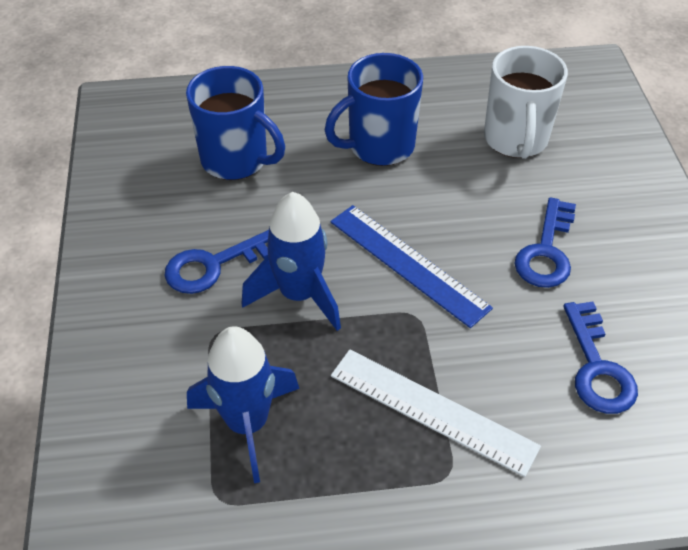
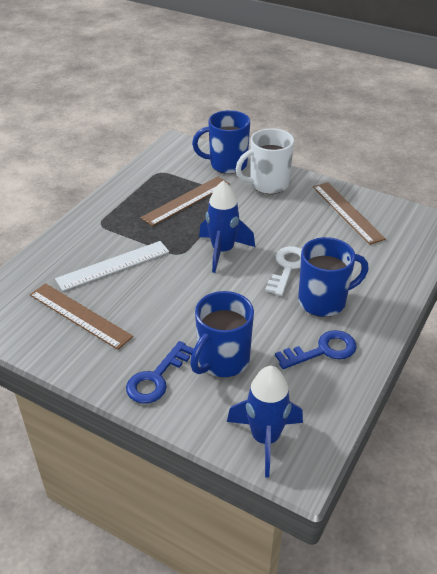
blue key: [164,230,269,294] [515,197,576,288] [563,301,638,414] = 3 -> [126,341,194,403] [275,330,357,369] = 2
blue mug: [186,66,285,180] [325,53,423,166] = 2 -> [190,291,254,377] [192,110,250,174] [298,237,369,317] = 3
blue ruler: [330,205,493,328] = 1 -> none = 0
brown ruler: none = 0 -> [30,283,133,350] [141,176,230,226] [313,182,386,245] = 3
white key: none = 0 -> [265,246,302,296] = 1

